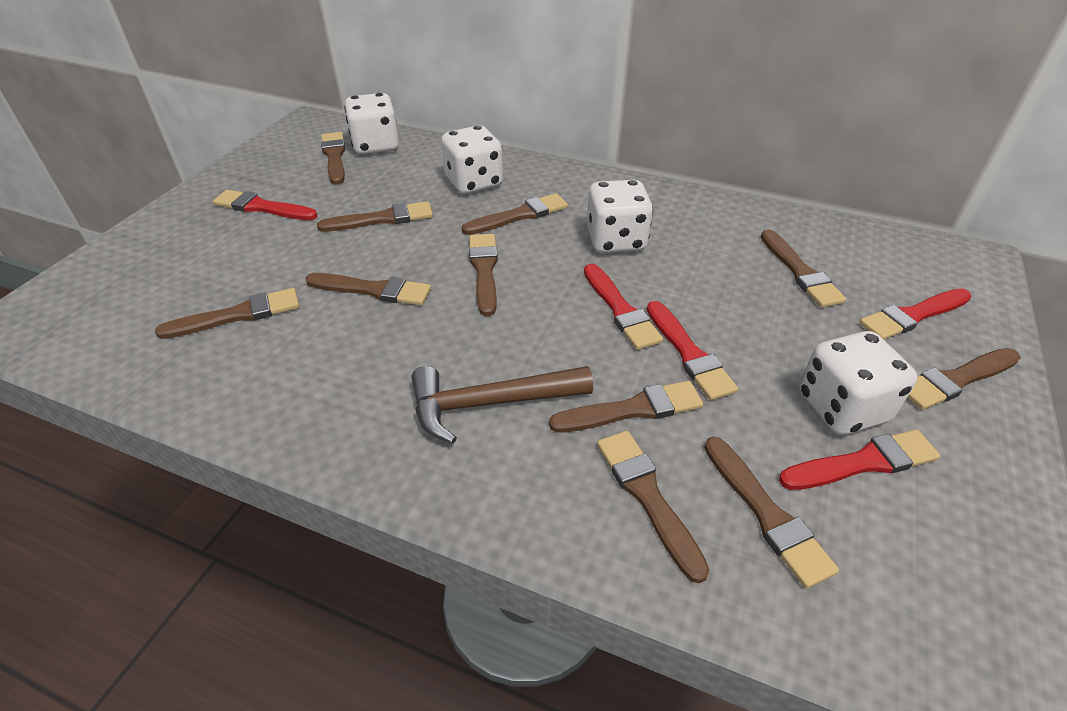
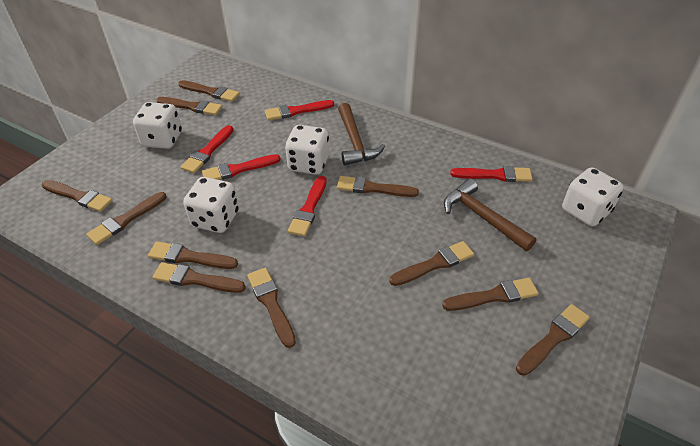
brown hammer: [412,366,593,444] = 1 -> [338,103,385,165] [444,179,537,251] = 2

